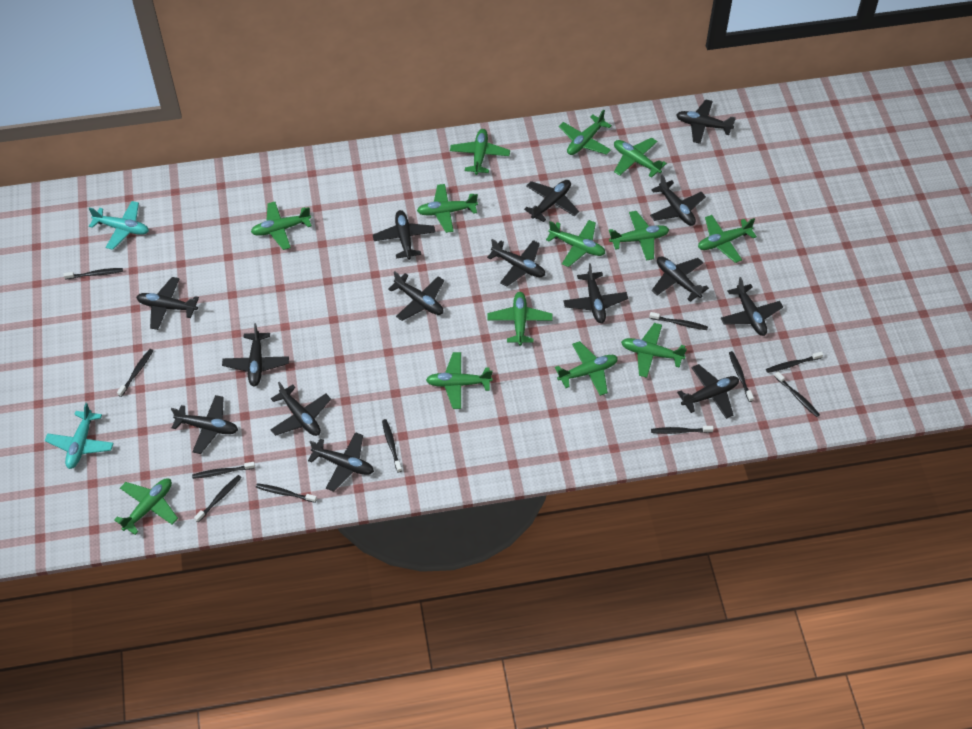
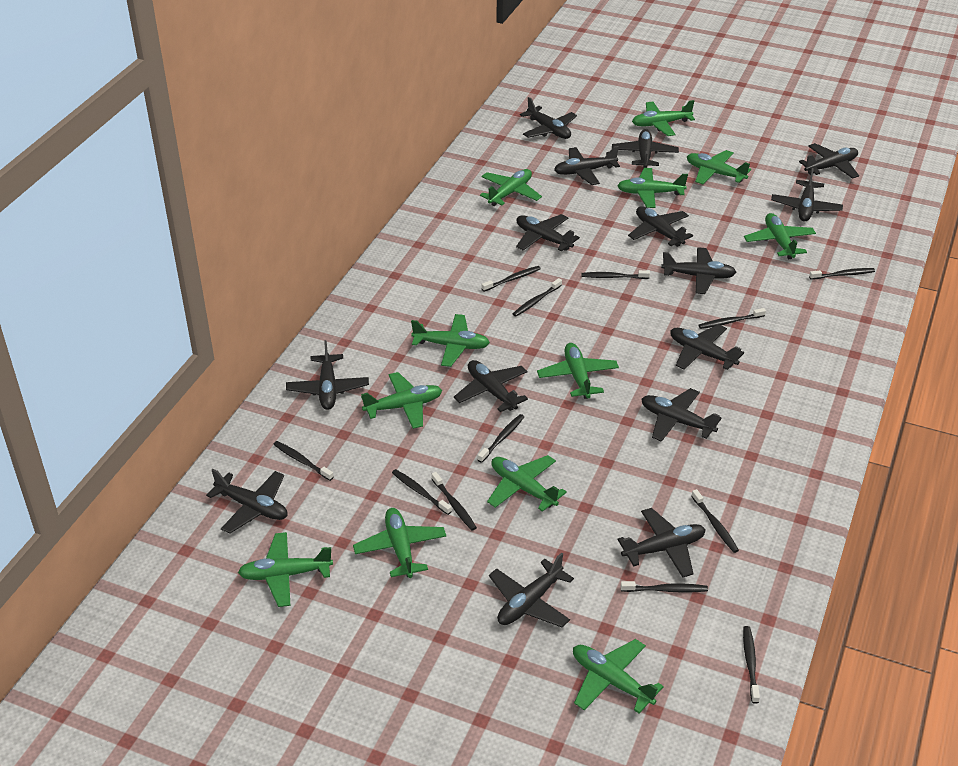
black toothbrush: [63,268,123,280] [117,349,153,397] [192,462,255,479] [194,475,242,522] [256,483,317,503] [382,419,402,473] [649,312,708,330] [651,426,714,434] [729,351,754,402] [766,352,823,373] [774,372,820,417] = 11 -> [273,441,334,481] [392,469,452,515] [431,472,477,531] [478,414,524,463] [481,266,541,292] [513,278,562,317] [582,270,650,279] [621,581,708,592] [691,489,739,553] [699,308,766,329] [743,626,760,703] [809,268,875,280] = 12
green plane: [114,478,178,535] [251,202,312,250] [417,184,478,233] [426,352,492,409] [450,129,510,175] [487,292,553,346] [546,220,605,267] [555,341,618,396] [559,110,612,155] [609,211,669,261] [614,138,667,178] [621,323,687,378] [698,215,757,263] = 13 -> [238,532,333,607] [353,508,446,578] [361,372,442,429] [411,314,490,367] [480,169,542,206] [487,455,567,512] [537,343,619,399] [573,639,664,713] [617,168,688,208] [632,100,695,136] [687,150,751,185] [744,213,816,259] = 12
turquoise plane: [45,403,114,469] [89,201,149,250] = 2 -> none = 0

